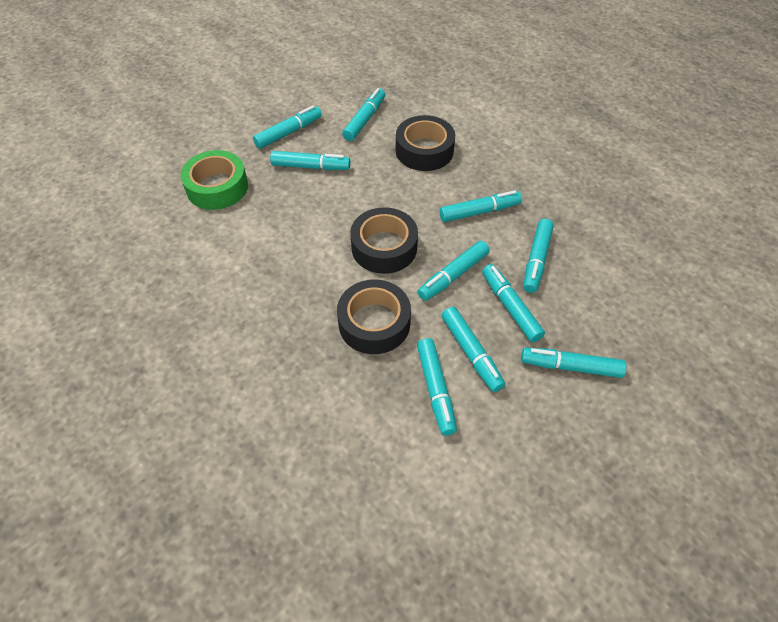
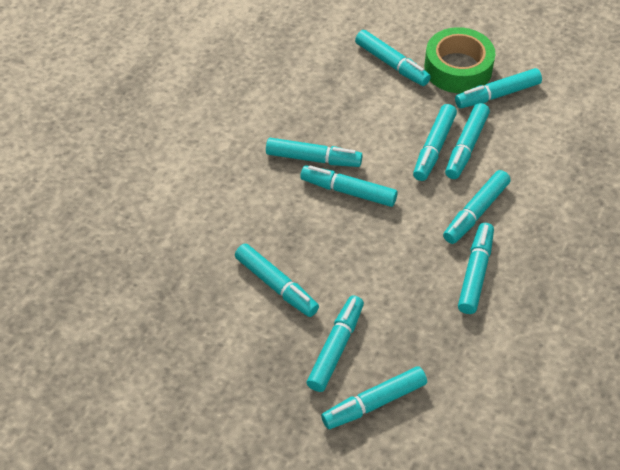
black tape: [337,279,411,354] [350,207,418,274] [396,115,455,171] = 3 -> none = 0
turquoise marker: [253,106,322,149] [270,151,350,170] [342,88,385,141] [417,241,490,301] [417,338,457,436] [439,190,522,222] [442,307,505,392] [482,264,545,342] [521,348,626,378] [523,219,554,293] = 10 -> [235,243,319,317] [266,138,363,167] [300,165,398,207] [307,296,364,392] [321,366,427,429] [355,30,431,86] [413,104,457,181] [443,170,511,244] [445,103,490,179] [455,68,542,108] [458,223,494,314] = 11

